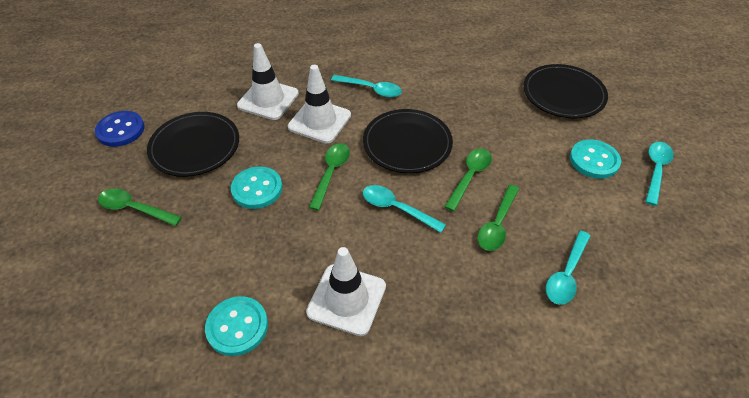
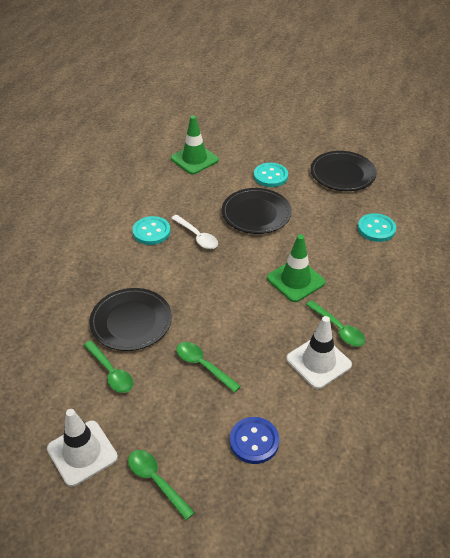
green traffic cone: none = 0 -> [171,115,219,174] [267,234,325,302] = 2
turquoise spoon: [331,75,402,98] [363,185,446,233] [546,230,591,305] [645,142,674,206] = 4 -> none = 0
white spoon: none = 0 -> [171,215,218,249] = 1
white traffic cone: [237,43,299,120] [288,65,351,144] [306,247,386,336] = 3 -> [47,409,118,487] [286,316,352,389] = 2

